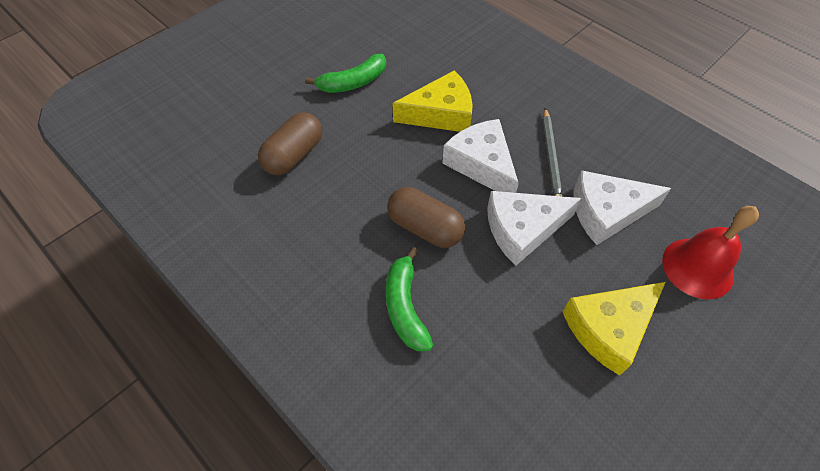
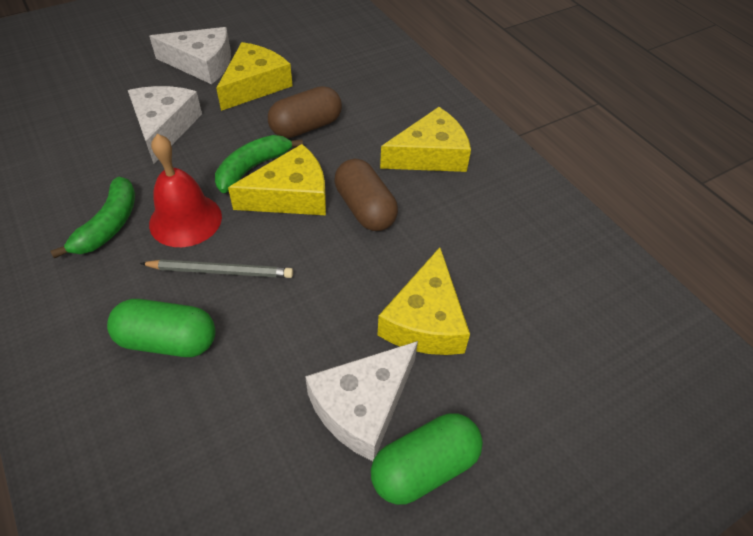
green capsule: none = 0 -> [107,299,215,357] [371,414,483,505] = 2
yellow cheese: [392,70,473,132] [562,282,665,376] = 2 -> [216,42,293,111] [228,144,326,215] [377,247,470,355] [380,107,471,172] = 4

